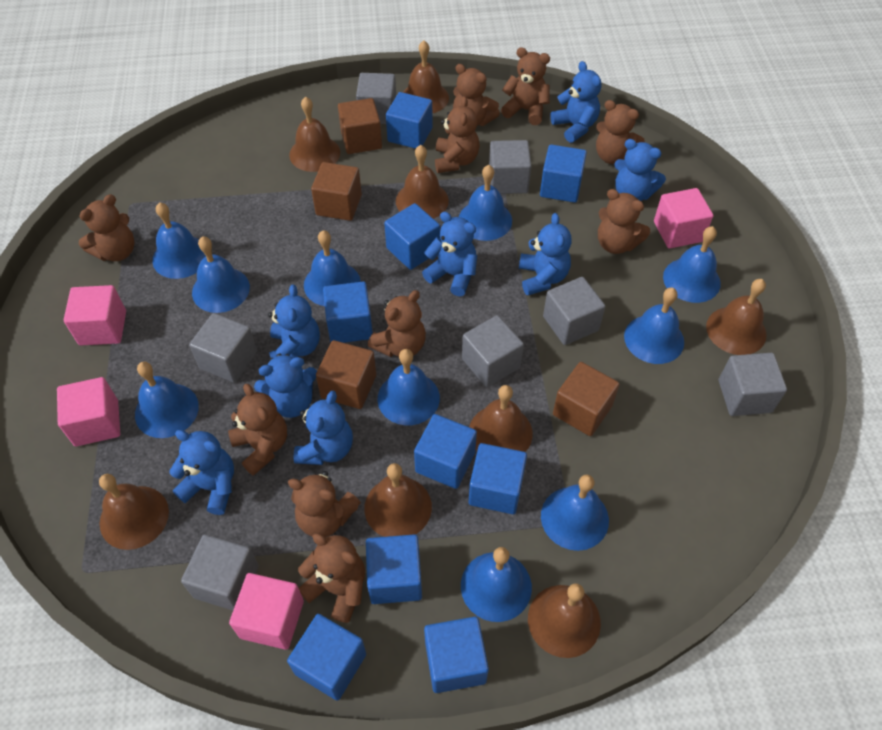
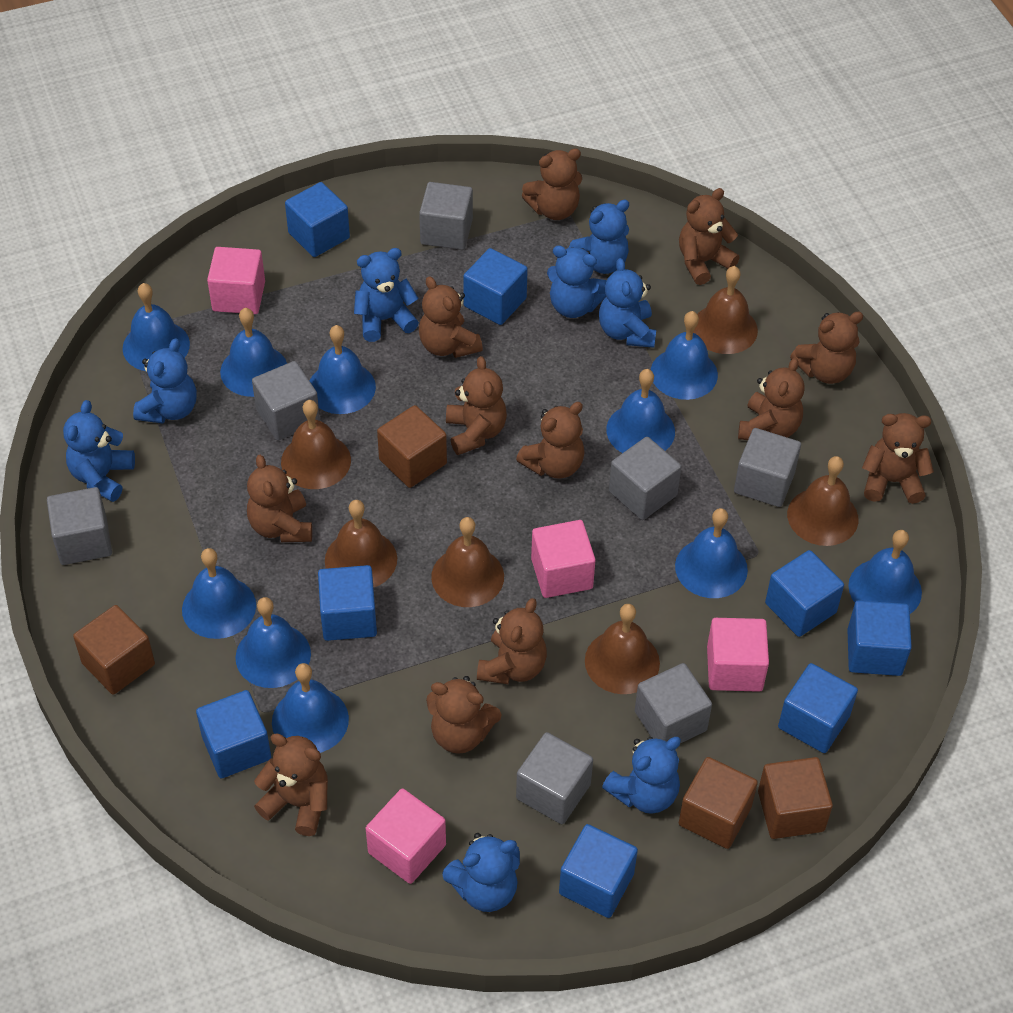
blue cube: [287,614,366,700] [323,282,373,343] [366,534,422,604] [384,203,440,270] [386,92,433,149] [414,414,477,489] [424,617,489,693] [469,443,527,514] [540,144,587,203] = 9 -> [196,690,271,778] [285,182,350,257] [318,565,377,641] [463,248,528,325] [559,824,638,918] [765,550,844,637] [778,663,858,753] [847,600,912,676] = 8
brown bell: [99,474,169,550] [289,96,340,172] [364,463,432,537] [396,145,449,219] [403,40,449,113] [469,385,533,452] [528,583,601,658] [706,279,767,355] = 8 -> [281,400,351,489] [325,500,397,588] [431,517,504,607] [585,604,660,694] [693,266,758,354] [787,456,858,546] = 6
brown teddy bear: [79,194,134,261] [228,383,287,476] [288,471,361,537] [298,533,365,623] [368,290,426,357] [435,96,480,173] [453,64,500,126] [501,47,550,125] [596,100,645,164] [598,189,650,254] = 10 -> [247,455,312,542] [254,733,328,836] [419,276,483,358] [426,676,502,754] [446,356,507,455] [477,598,547,684] [516,402,584,479] [522,148,582,220] [679,188,740,285] [738,358,805,440] [790,311,863,384] [862,413,934,504] = 12

